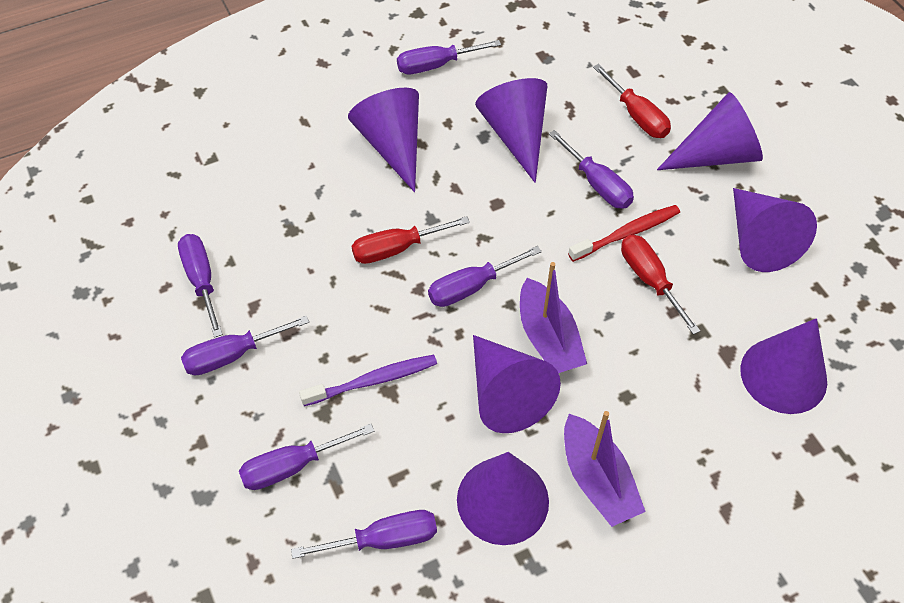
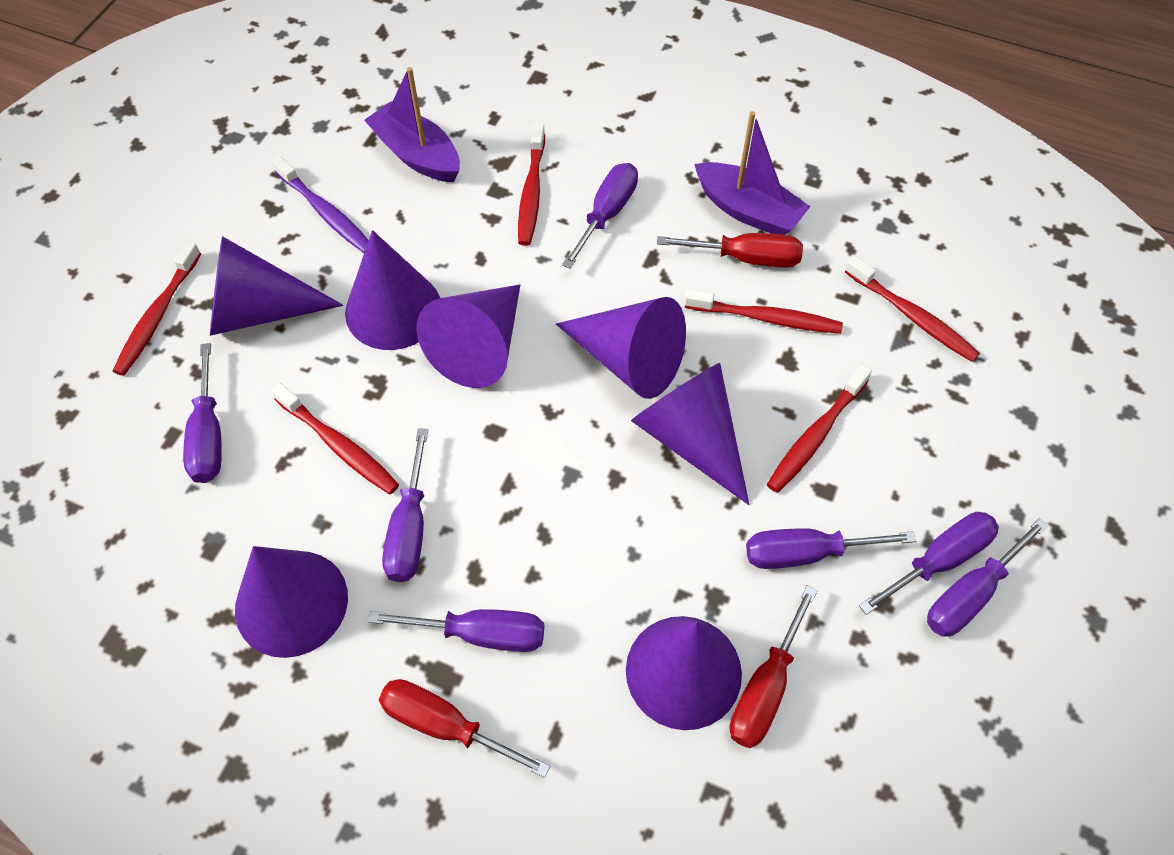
red toothbrush: [568,205,680,262] = 1 -> [113,241,201,376] [271,383,399,494] [518,123,545,246] [684,289,843,334] [767,365,872,493] [845,256,980,362] = 6

